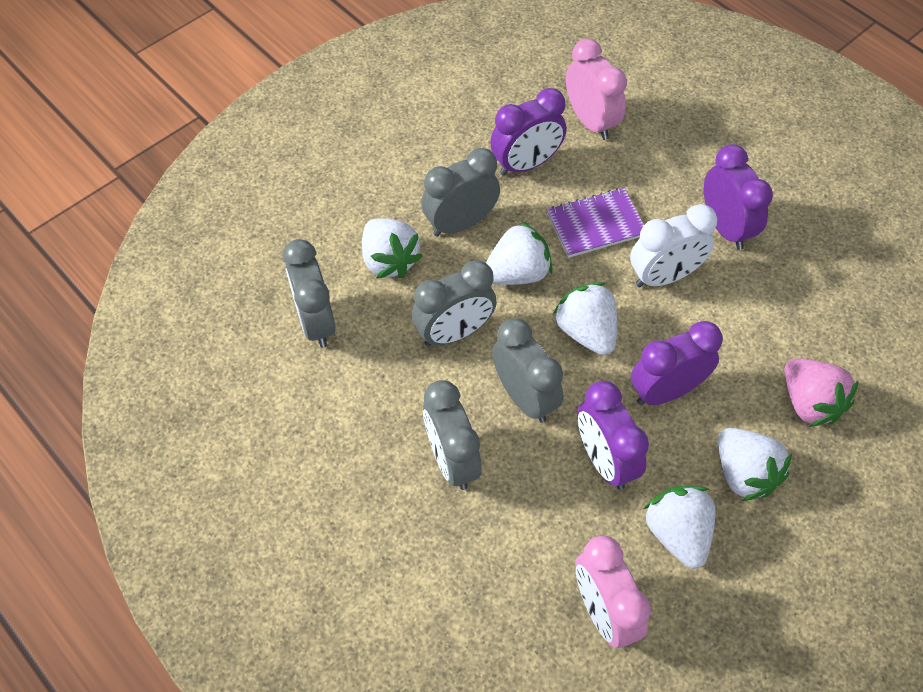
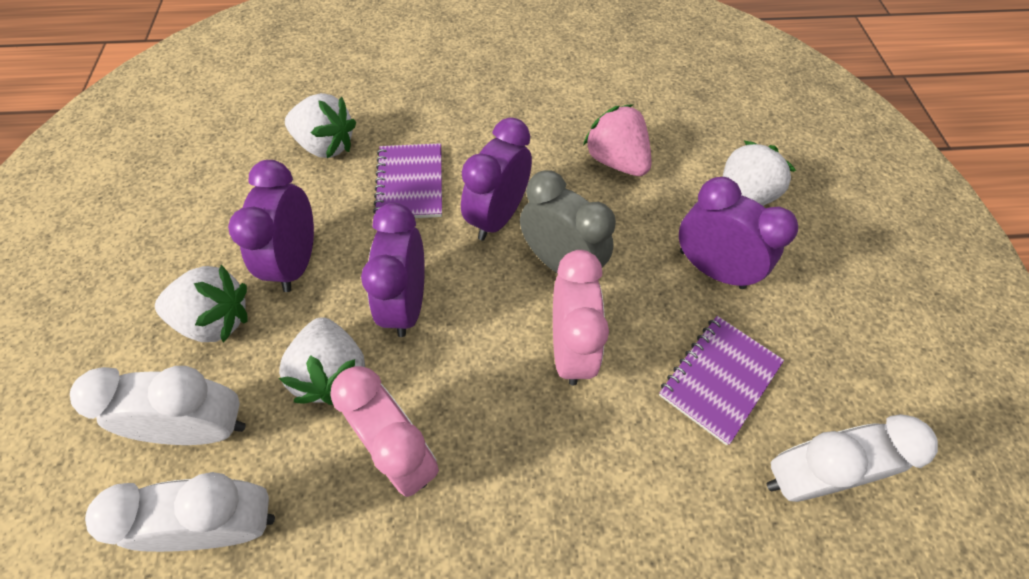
grey clock: [283,239,336,348] [412,260,497,347] [421,148,500,237] [423,380,482,490] [492,318,564,423] = 5 -> [520,171,616,274] = 1
purple notebook: [547,188,644,258] = 1 -> [373,143,442,218] [659,316,784,445] = 2
white clock: [630,204,717,287] = 1 -> [70,366,246,445] [85,472,275,552] [767,414,938,502] = 3
white strawberry: [362,218,423,279] [486,221,553,285] [553,282,617,355] [644,486,716,569] [718,428,792,501] = 5 -> [155,265,248,343] [279,317,365,405] [285,93,356,158] [723,141,796,206] = 4

